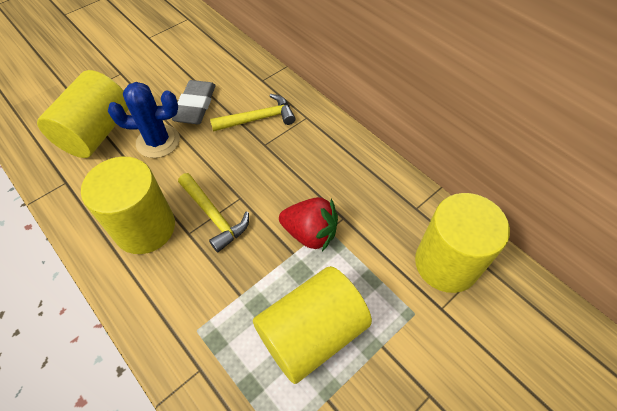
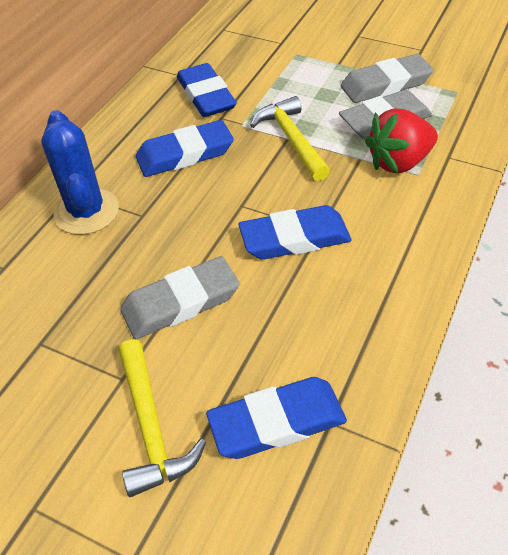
blue eraser: none = 0 -> [136,120,234,177] [177,63,237,117] [206,377,347,459] [238,205,352,260] = 4
grey eraser: [172,80,216,124] = 1 -> [120,256,240,339] [339,90,432,139] [341,54,434,103] = 3
yellow cylinder: [37,70,128,158] [81,157,175,254] [253,266,372,384] [415,193,510,293] = 4 -> none = 0

